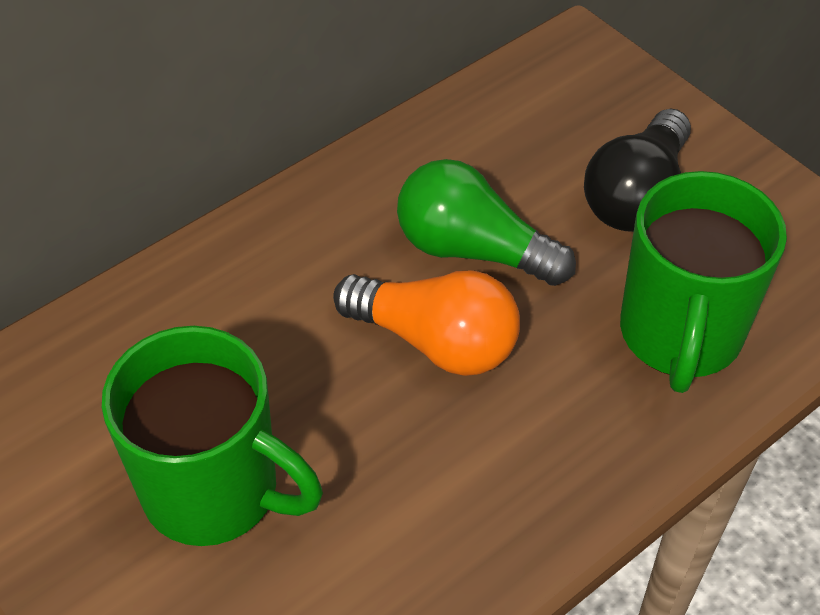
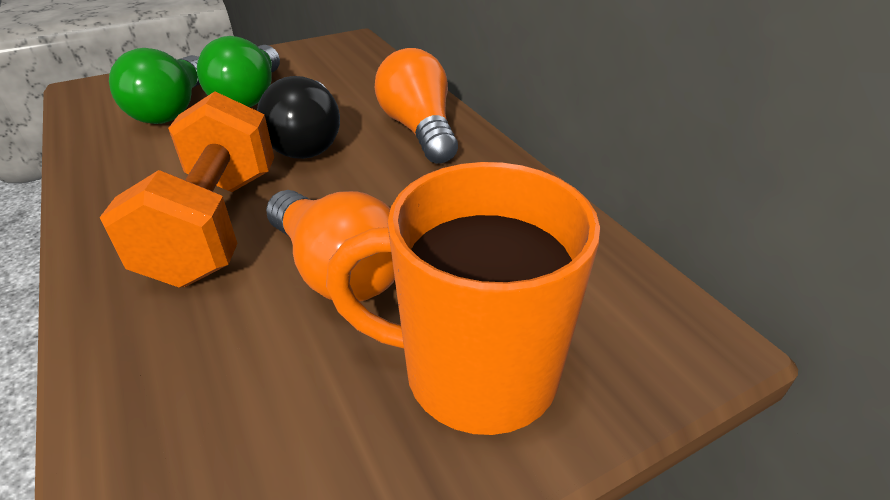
green light bulb: [397,159,576,286] = 1 -> [109,48,200,124] [197,36,280,107] = 2
green mug: [102,326,323,546] [620,171,787,393] = 2 -> none = 0
orange dumbbell: none = 0 -> [99,91,274,287] = 1
orange light bulb: [333,270,520,376] = 1 -> [266,190,395,302] [374,48,458,164] = 2
orange mug: none = 0 -> [326,162,600,435] = 1

